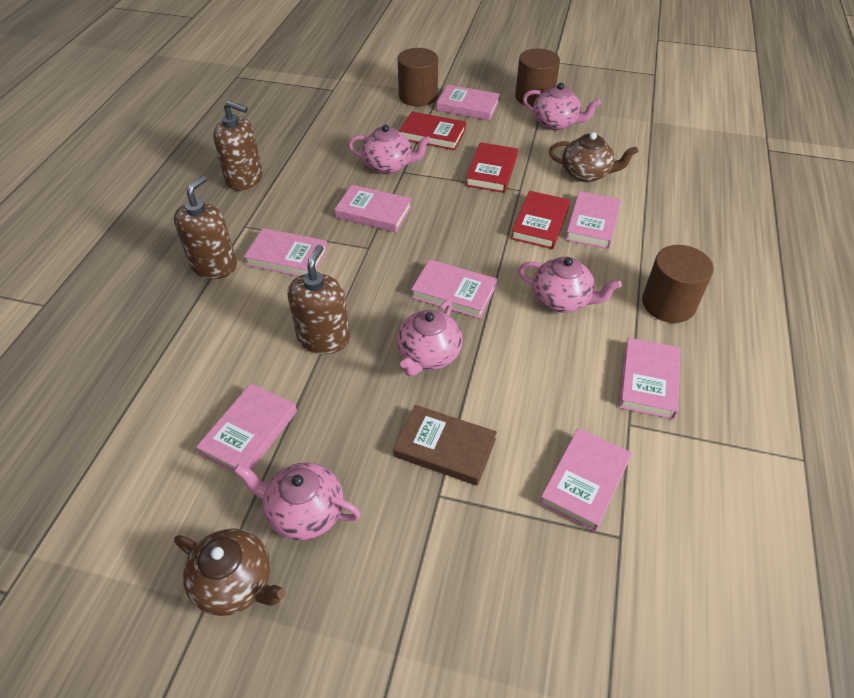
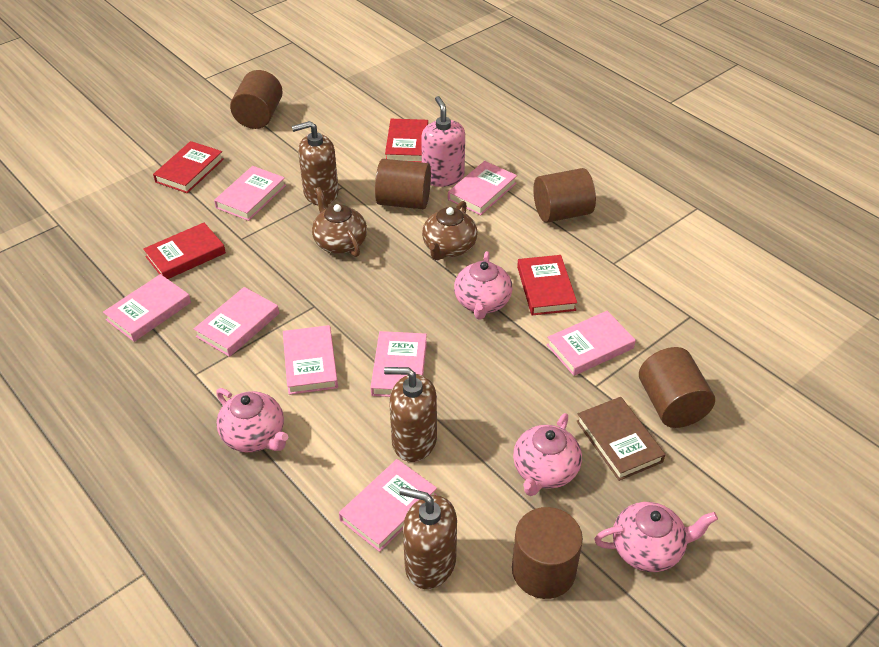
brown cylinder: [398,48,438,107] [515,49,560,107] [642,245,714,323] = 3 -> [230,70,283,129] [375,159,431,209] [512,507,583,599] [533,168,596,223] [639,347,715,428] = 5
pink soap dispenser: none = 0 -> [421,96,465,187] = 1
pink teapot: [234,462,361,540] [348,125,431,174] [396,300,463,376] [518,257,622,313] [523,83,601,131] = 5 -> [216,388,288,452] [454,251,513,320] [513,413,582,496] [595,502,718,572] = 4
red book: [399,111,466,150] [465,142,518,193] [511,191,570,249] = 3 -> [143,223,226,279] [153,141,224,193] [385,119,428,162] [517,255,577,315] = 4

